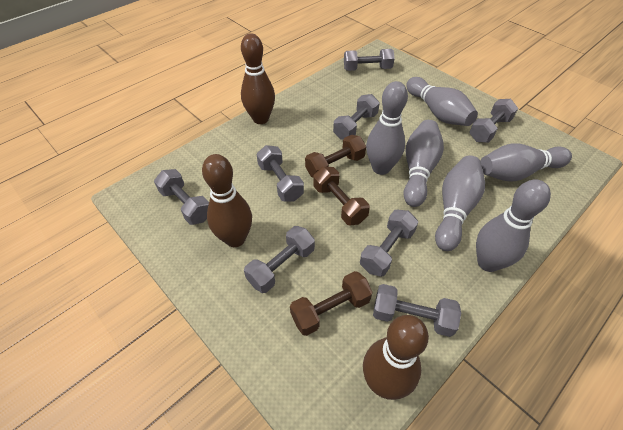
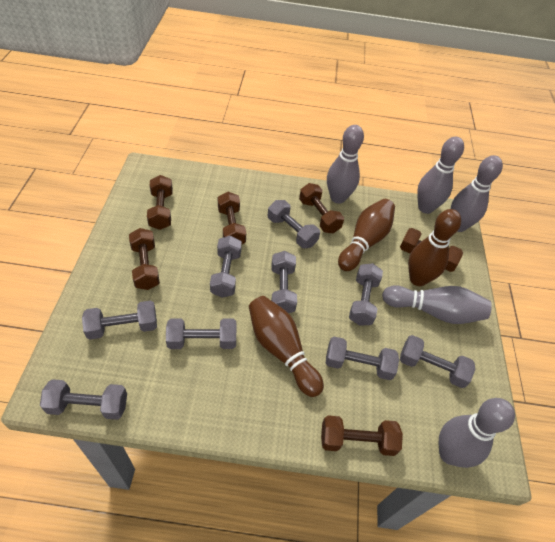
brown dumbbell: [290,271,373,336] [305,135,366,177] [313,167,370,225] = 3 -> [129,228,160,290] [147,175,173,230] [218,192,246,244] [299,183,344,233] [321,415,403,456] [400,228,463,272] = 6
grey bowling pin: [366,81,408,175] [403,120,444,207] [406,77,478,126] [435,155,485,251] [476,179,551,272] [481,143,572,182] = 6 -> [327,125,364,204] [382,285,492,324] [417,137,464,214] [438,398,515,468] [451,155,503,232] = 5
grey dumbbell: [154,169,209,225] [244,226,315,293] [256,145,304,201] [333,94,380,140] [344,49,395,71] [360,210,418,277] [373,284,461,337] [469,99,518,142] = 8 -> [40,379,127,420] [82,301,157,339] [166,318,236,349] [210,236,242,298] [268,200,320,248] [271,251,297,313] [326,336,399,380] [349,263,383,326] [400,335,475,388] = 9

